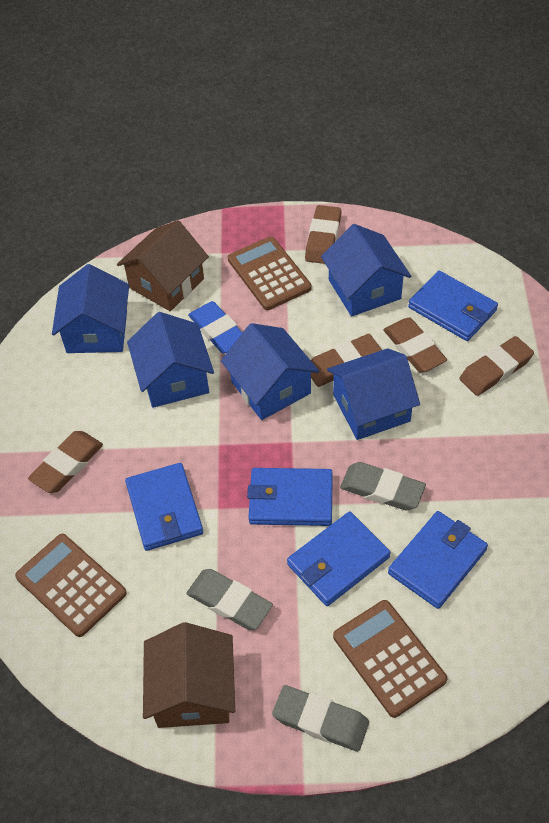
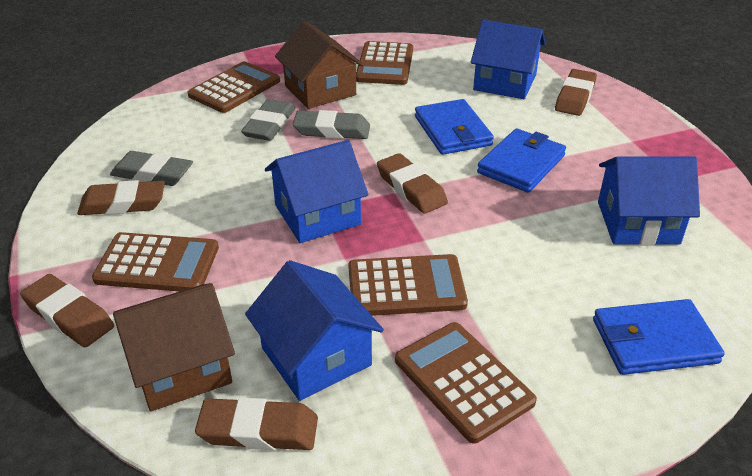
blue eraser: [188,301,243,354] = 1 -> none = 0
blue house: [52,264,129,353] [127,312,214,408] [221,323,319,420] [321,224,411,316] [327,348,420,440] = 5 -> [245,260,384,401] [265,140,368,243] [471,20,545,99] [598,156,700,245] = 4
blue wallet: [125,463,203,551] [247,468,333,526] [287,511,391,606] [388,511,488,609] [408,271,498,341] = 5 -> [415,99,494,155] [477,128,566,193] [593,299,725,375] = 3
brown calculator: [15,534,127,637] [228,236,312,310] [333,600,447,718] = 3 -> [92,232,219,291] [188,61,280,113] [348,254,468,316] [356,41,413,85] [395,322,537,444] = 5

